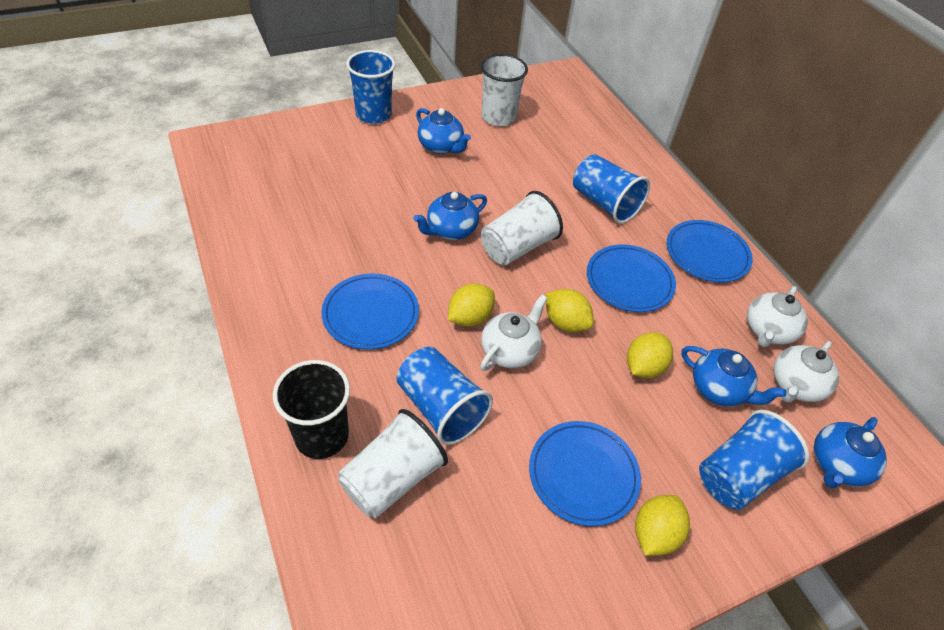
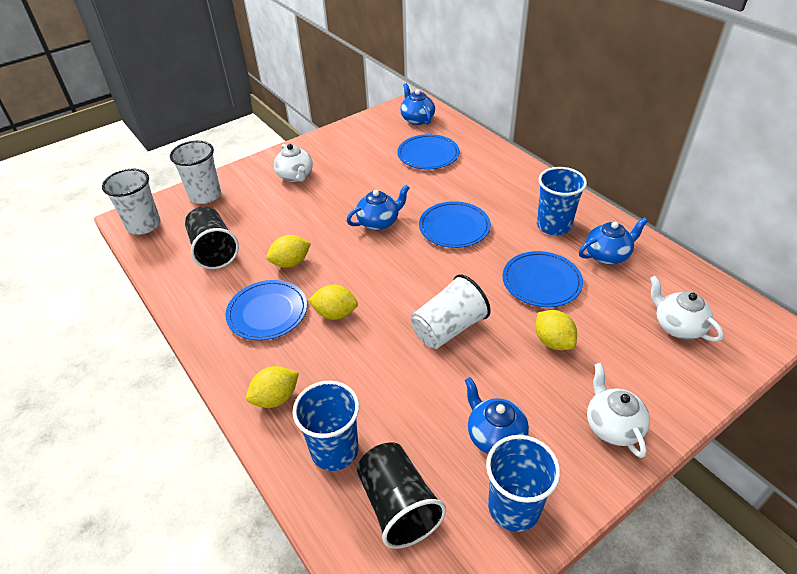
black cup: [273,360,350,459] = 1 -> [185,206,239,269] [357,442,446,549] = 2
blue cup: [346,50,395,124] [396,347,493,445] [573,154,650,224] [699,410,809,510] = 4 -> [292,381,359,471] [486,435,560,532] [537,167,587,235] = 3

